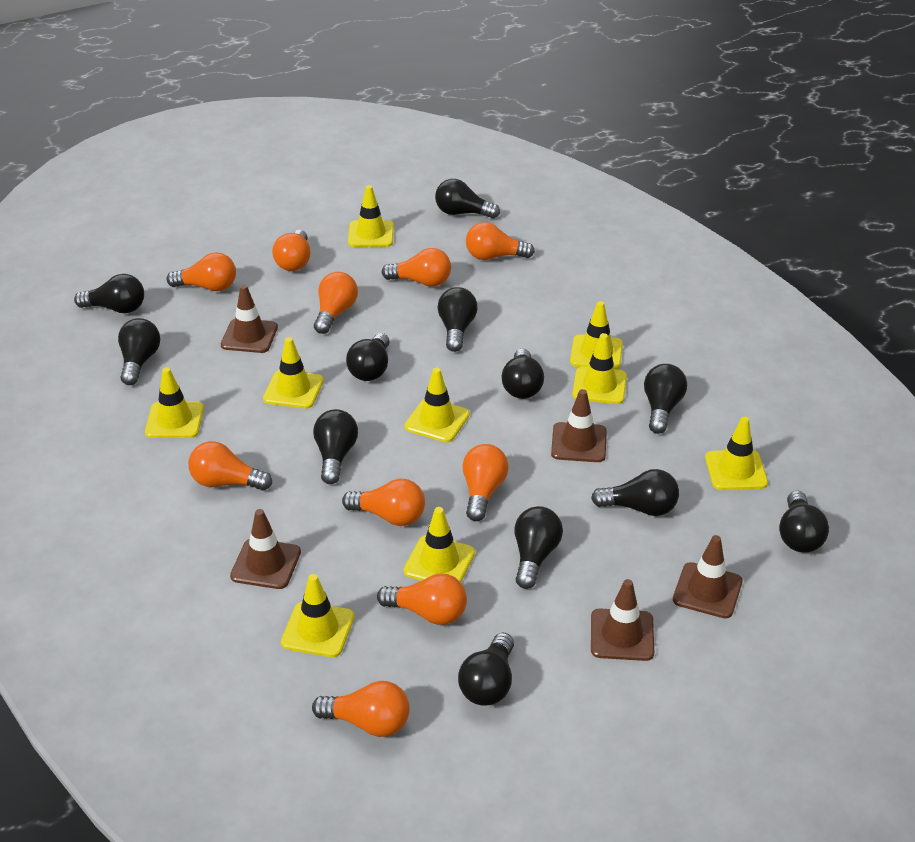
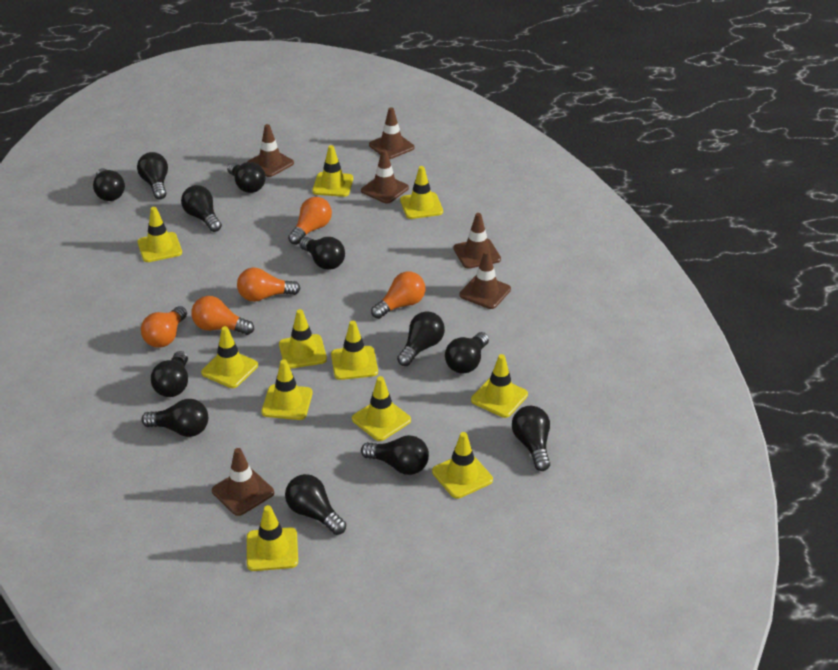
brown traffic cone: [221,285,278,353] [230,509,301,589] [551,389,607,462] [591,579,654,661] [673,535,743,618] = 5 -> [212,448,274,516] [247,124,294,177] [361,150,409,204] [369,107,415,159] [453,213,501,269] [459,251,511,309] = 6
orange light bulb: [167,252,236,291] [188,441,272,491] [272,230,311,271] [312,681,410,737] [314,272,358,334] [342,479,425,526] [377,574,467,625] [382,248,451,287] [463,444,509,521] [466,222,535,260] = 10 -> [141,306,187,348] [191,296,254,335] [237,268,301,302] [288,197,332,245] [371,272,425,319] = 5
yellow traffic cone: [145,367,204,438] [263,337,324,409] [281,574,354,657] [348,185,394,247] [404,368,470,442] [404,507,475,582] [570,301,623,370] [572,333,627,404] [705,417,768,490] = 9 -> [137,207,182,262] [201,326,258,388] [247,505,298,571] [262,359,313,420] [279,309,327,369] [312,145,353,197] [331,321,378,380] [352,376,411,441] [400,166,443,219] [432,432,493,499] [471,354,528,418] = 11

